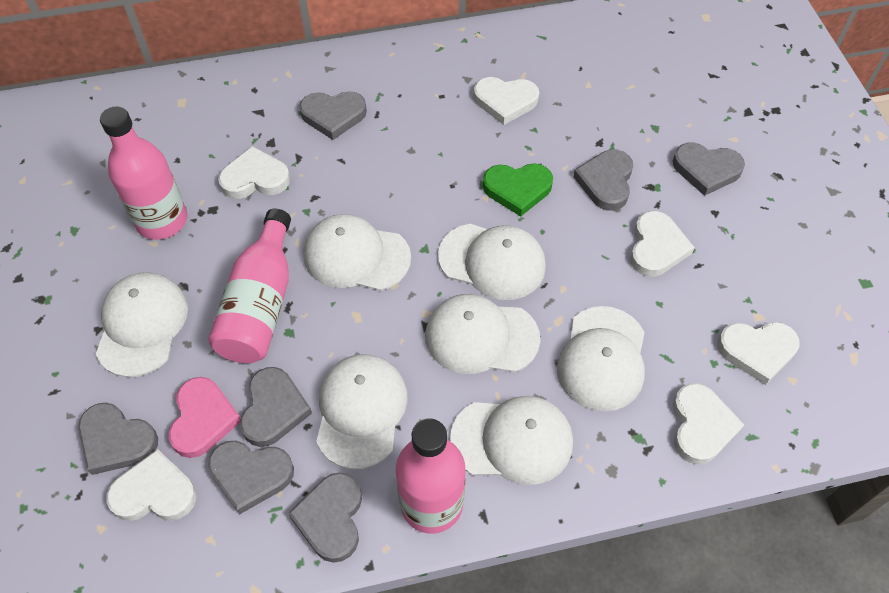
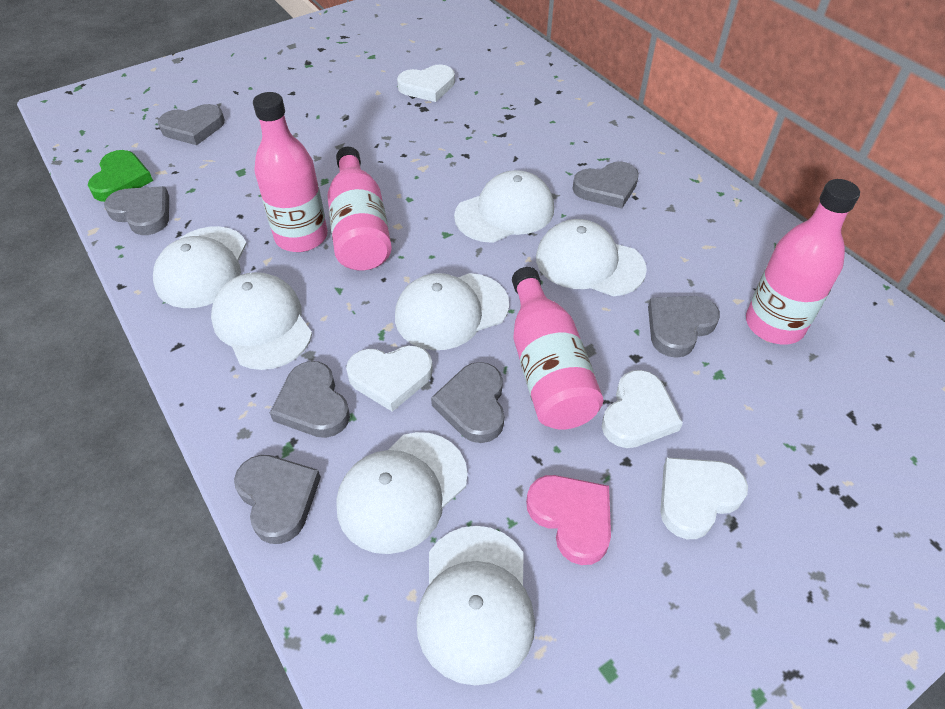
pink bottle: [100,106,187,240] [208,208,291,363] [396,418,465,534] = 3 -> [253,92,328,252] [327,147,392,270] [512,267,603,430] [746,179,860,344] = 4
white heart: [106,449,197,521] [218,146,290,199] [474,77,539,125] [630,211,695,277] [673,383,744,465] [718,322,800,385] = 6 -> [346,345,433,412] [397,65,455,102] [602,370,683,448] [660,457,748,539] = 4

